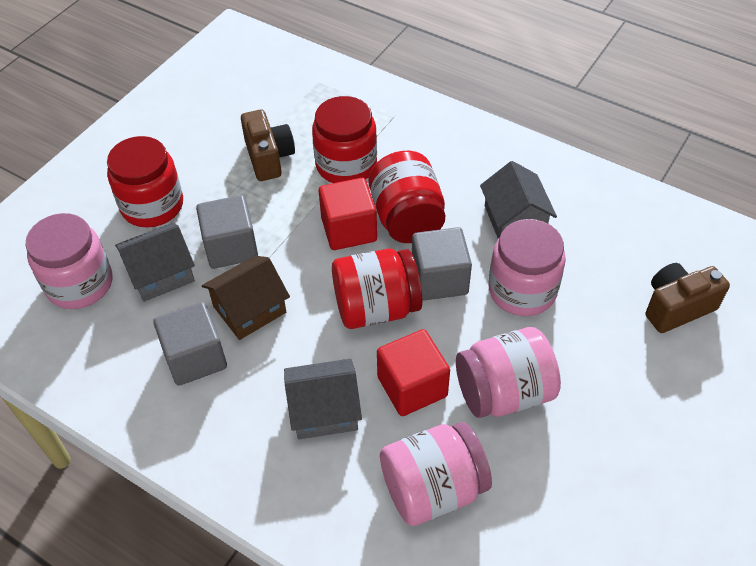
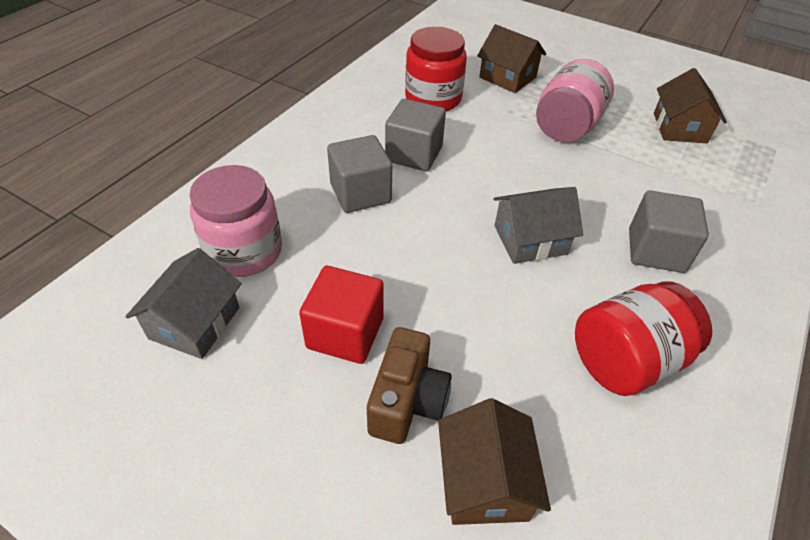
brown camera: [241,110,295,181] [645,263,730,333] = 2 -> [367,327,452,444] = 1
brown house: [202,256,290,340] = 1 -> [438,398,551,525] [477,24,546,93] [654,68,727,143] = 3
grey house: [115,223,195,302] [284,359,362,439] [480,161,557,239] = 3 -> [125,248,242,359] [493,187,583,264] = 2
pink jar: [25,213,112,309] [380,422,492,526] [456,327,561,418] [489,219,566,316] = 4 -> [189,165,282,277] [536,59,614,142] = 2
red cube: [318,178,377,250] [377,329,450,416] = 2 -> [299,266,384,364] = 1
red jar: [107,136,183,228] [312,96,377,183] [332,249,422,329] [369,151,446,243] = 4 -> [405,27,467,111] [575,281,712,396] = 2

